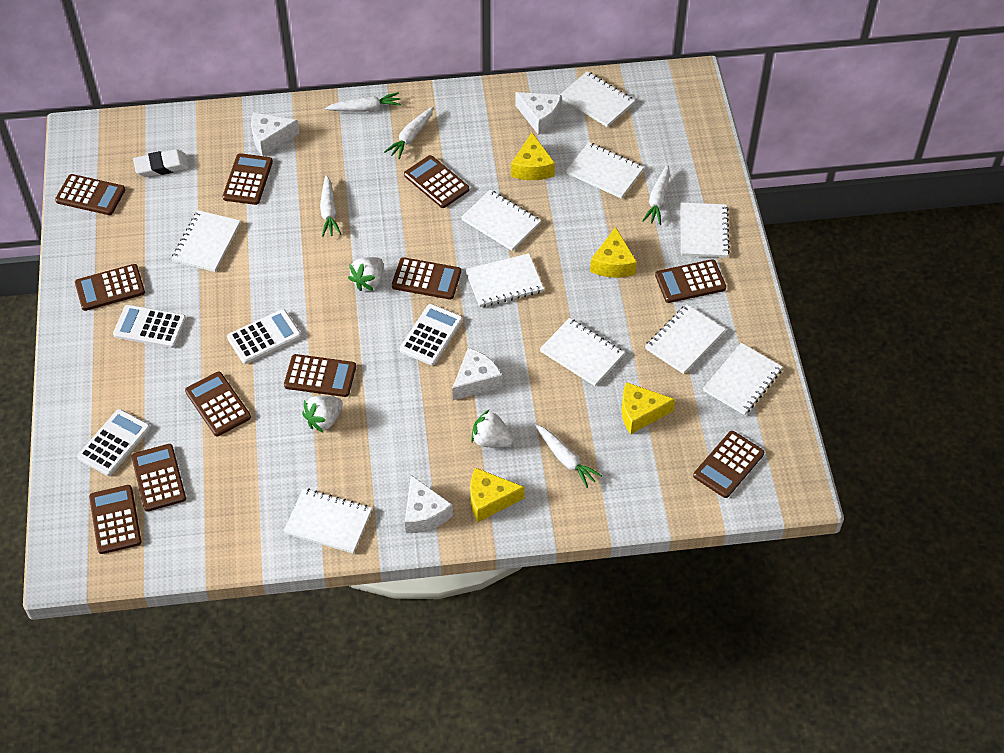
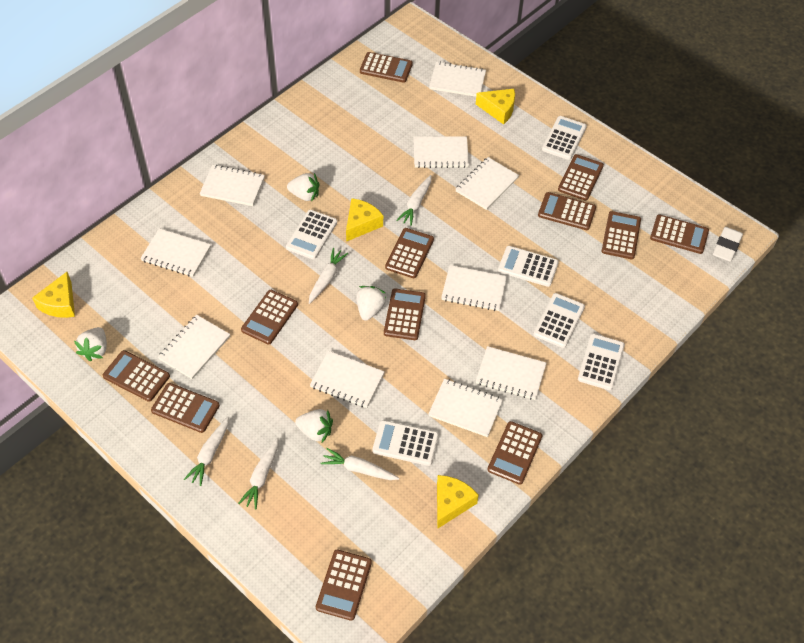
brown calculator: [55,174,125,215] [75,264,145,311] [89,485,141,554] [131,444,186,512] [185,372,251,436] [223,153,273,205] [284,354,356,397] [392,257,461,300] [404,155,469,208] [655,259,726,303] [693,431,764,498] = 11 -> [103,350,170,402] [151,383,220,433] [241,290,298,345] [316,550,372,621] [360,52,413,83] [384,288,426,340] [385,228,434,278] [487,421,542,485] [538,192,596,230] [558,154,604,201] [602,211,641,259] [650,214,709,254] = 12
white calculator: [77,409,150,476] [113,305,186,348] [227,309,301,364] [400,304,463,365] = 4 -> [286,210,337,259] [372,420,439,466] [498,246,559,287] [534,293,585,348] [542,116,587,160] [578,334,625,390] = 6
white cheese: [251,112,300,156] [405,475,453,533] [452,348,502,400] [515,92,561,135] = 4 -> none = 0
white strawberry: [302,396,343,433] [348,257,383,291] [471,409,514,448] = 3 -> [74,327,107,361] [287,173,319,202] [295,409,333,443] [357,286,387,321] = 4

